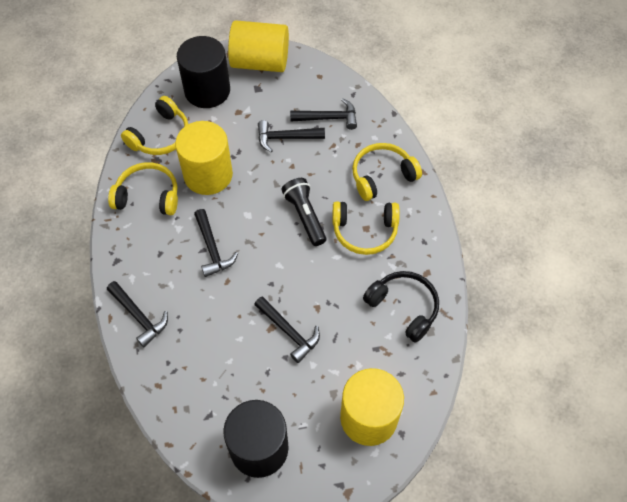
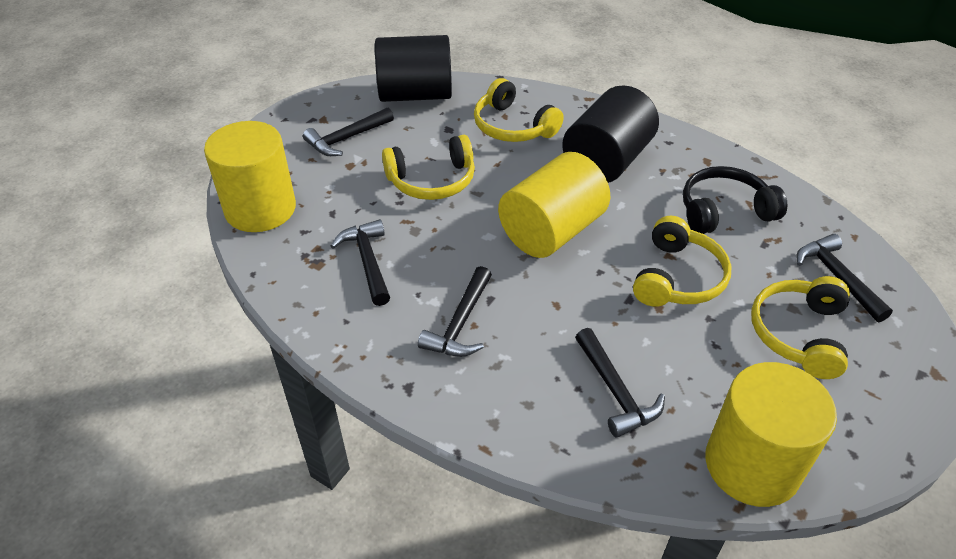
black flashlight: [281,178,326,246] = 1 -> none = 0

